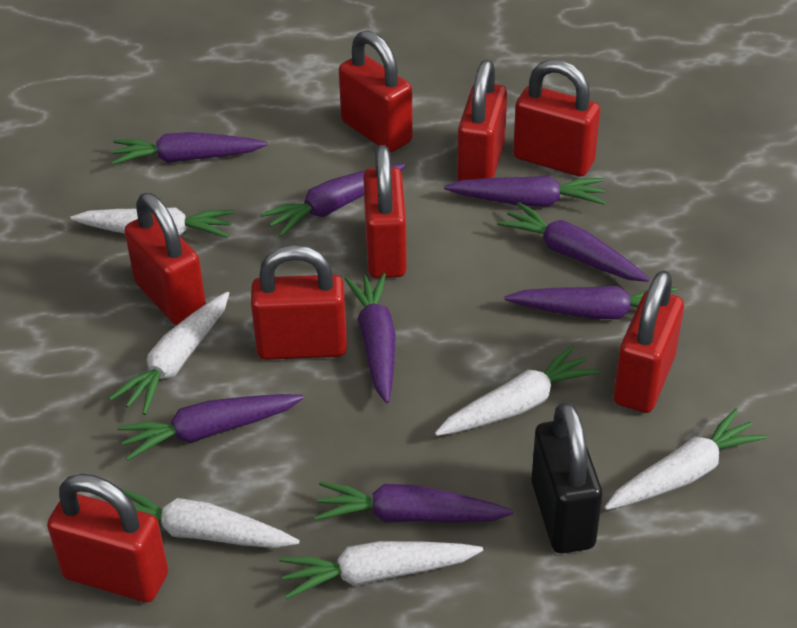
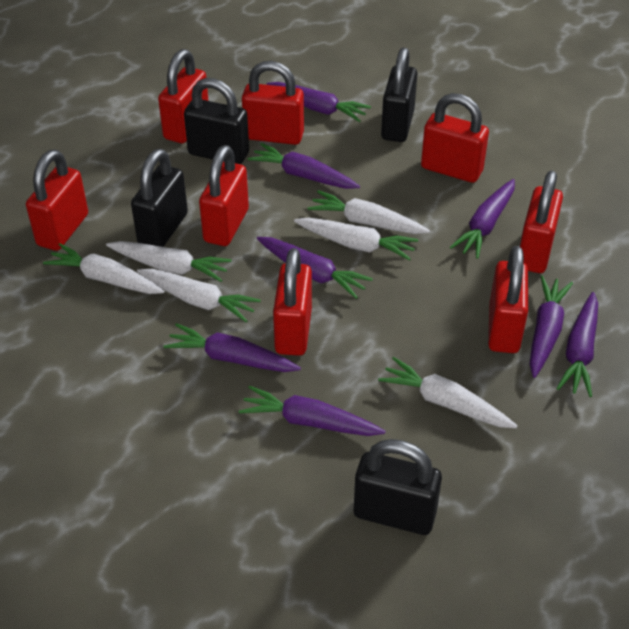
black padlock: [531,402,602,554] = 1 -> [131,149,188,247] [184,78,249,164] [354,439,442,535] [381,48,417,142] = 4

